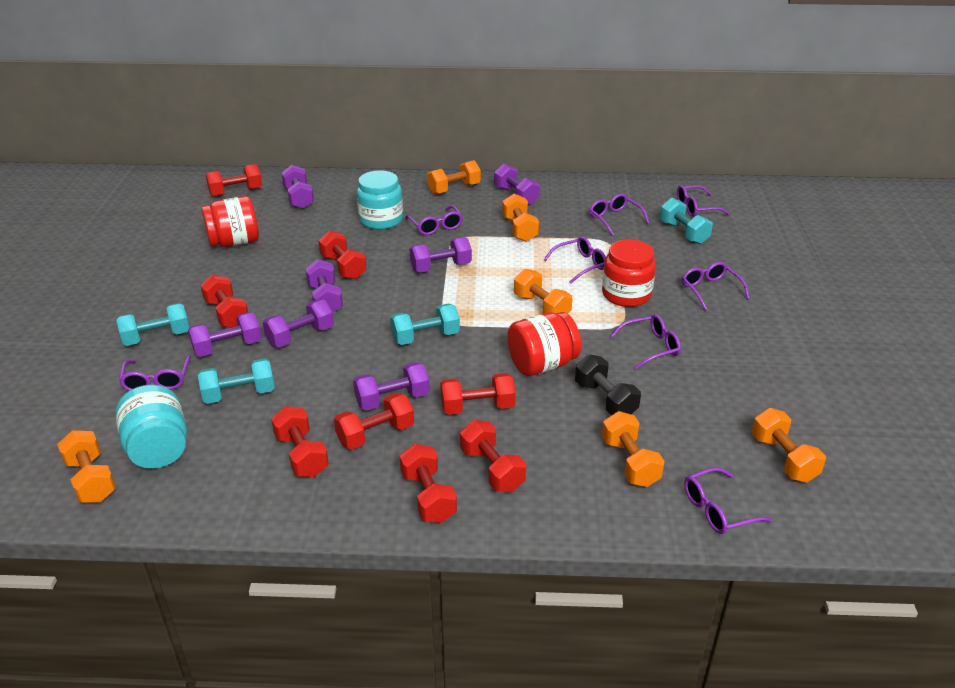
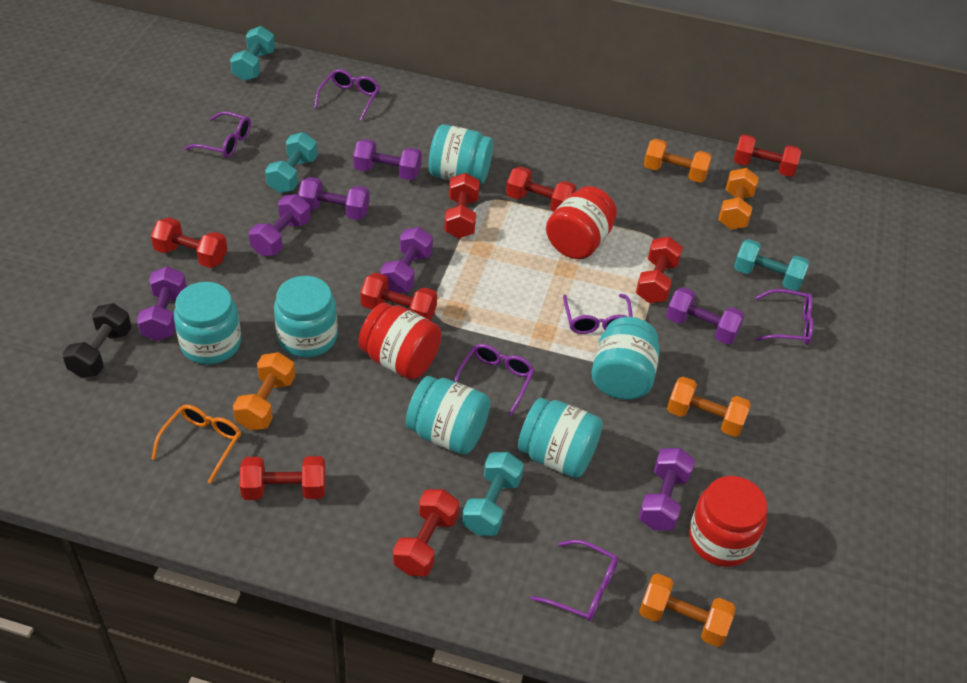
orange dumbbell: [57,430,116,502] [427,160,481,195] [502,193,539,242] [514,269,573,314] [602,411,665,487] [752,408,826,483] = 6 -> [233,352,295,430] [639,573,736,647] [644,139,712,183] [667,377,751,437] [718,168,759,230] = 5
orange glasses: none = 0 -> [151,405,241,484] = 1
purple glasses: [119,355,191,391] [405,205,463,235] [544,236,606,284] [589,194,649,236] [610,314,681,369] [677,185,730,217] [682,262,750,311] [684,467,773,534] = 8 -> [184,111,251,158] [314,69,380,121] [454,344,534,416] [530,540,618,621] [563,294,633,334] [755,289,813,345] = 6
turquoise jar: [115,385,187,469] [357,170,403,230] = 2 -> [174,282,241,365] [274,276,338,358] [406,376,490,455] [429,124,493,184] [518,398,603,478] [591,317,660,400] = 6

